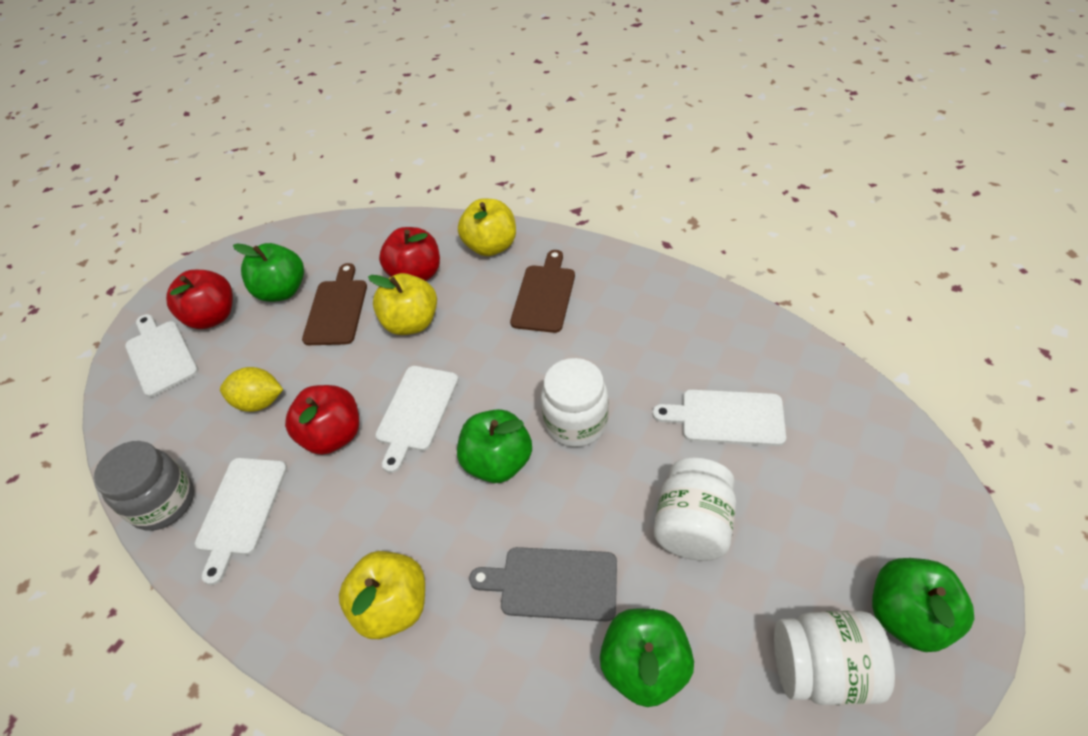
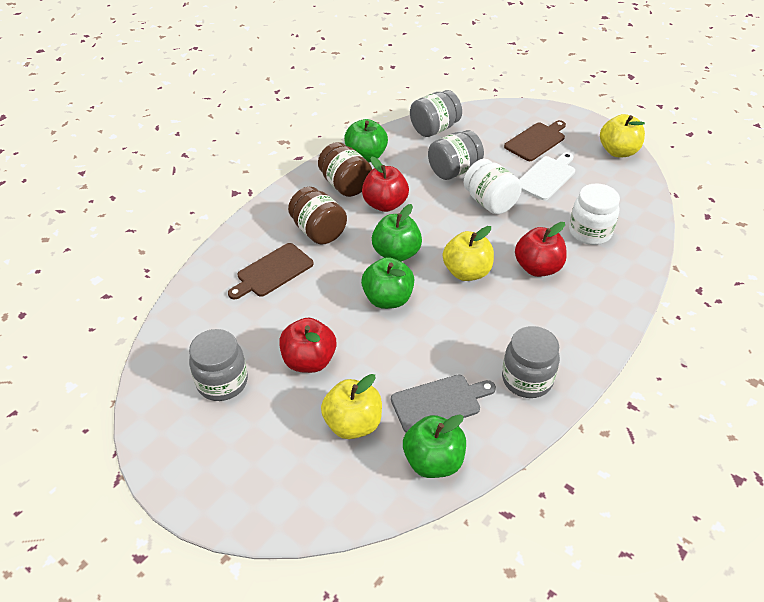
brown jar: none = 0 -> [288,187,347,245] [318,142,372,197] = 2
grey jar: [93,441,194,531] = 1 -> [189,329,248,401] [410,90,462,137] [428,130,484,180] [502,326,560,398] = 4
white cutting board: [125,314,198,397] [195,458,287,585] [375,366,459,473] [652,389,786,446] = 4 -> [519,152,575,200] = 1
white jar: [541,358,609,447] [654,458,736,561] [774,611,895,706] = 3 -> [463,159,522,215] [569,183,620,245] = 2
yellow lemon: [220,367,283,412] = 1 -> none = 0

